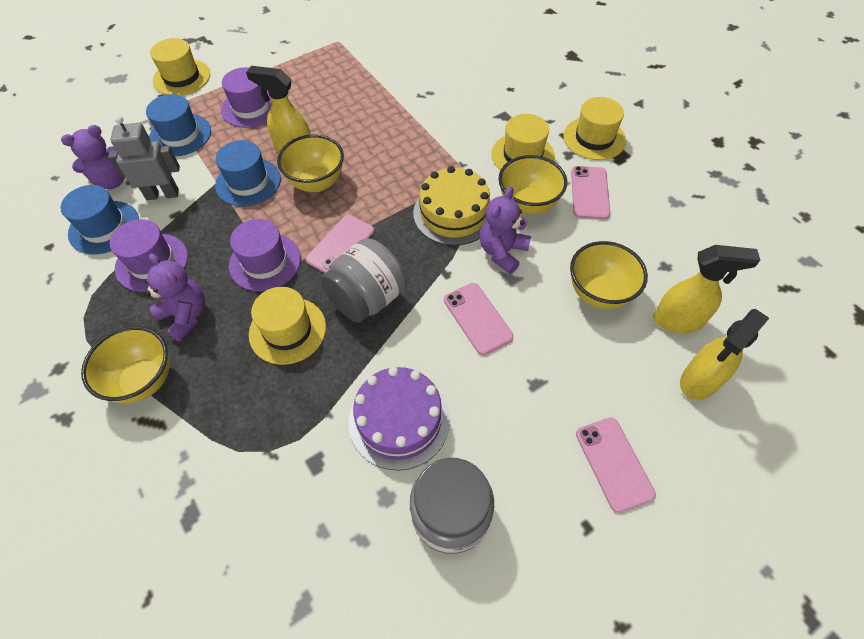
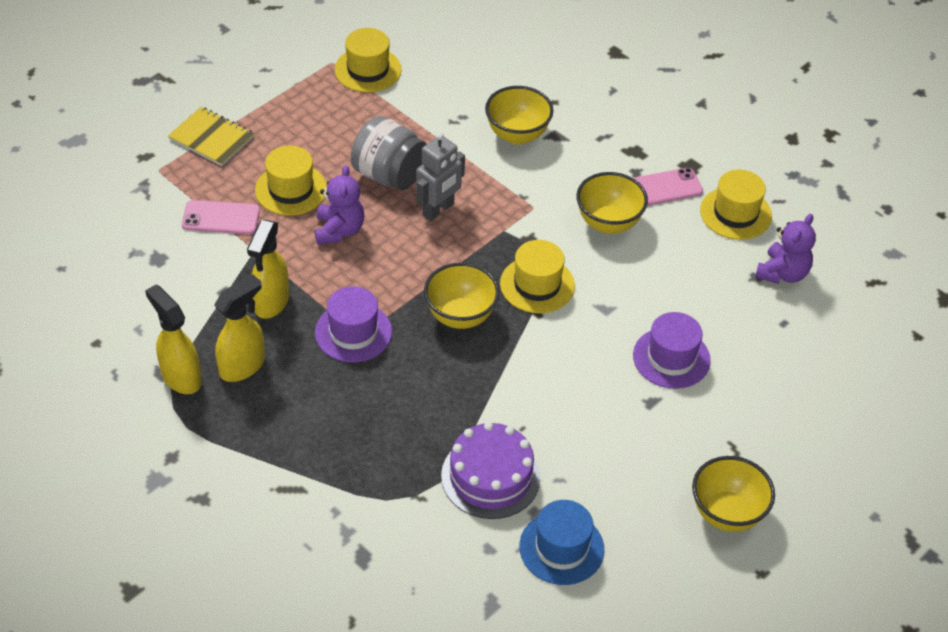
blue hat: [60,185,139,255] [146,94,211,157] [215,140,281,207] = 3 -> [519,500,604,585] = 1
grey jar: [321,238,406,323] [410,458,494,554] = 2 -> [351,116,427,190] = 1
pink phone: [306,215,374,273] [444,283,514,355] [571,166,610,219] [576,418,656,513] = 4 -> [182,200,260,234] [634,168,703,206] = 2
purple hat: [110,219,188,292] [221,67,272,128] [229,219,301,291] = 3 -> [315,286,392,362] [633,312,711,389] = 2
purple teddy bear: [61,125,125,189] [145,253,205,342] [480,187,531,274] = 3 -> [315,165,364,245] [755,214,816,284] = 2
yellow cake: [413,166,491,246] = 1 -> none = 0
yellow notebook: none = 0 -> [168,107,254,166] = 1

